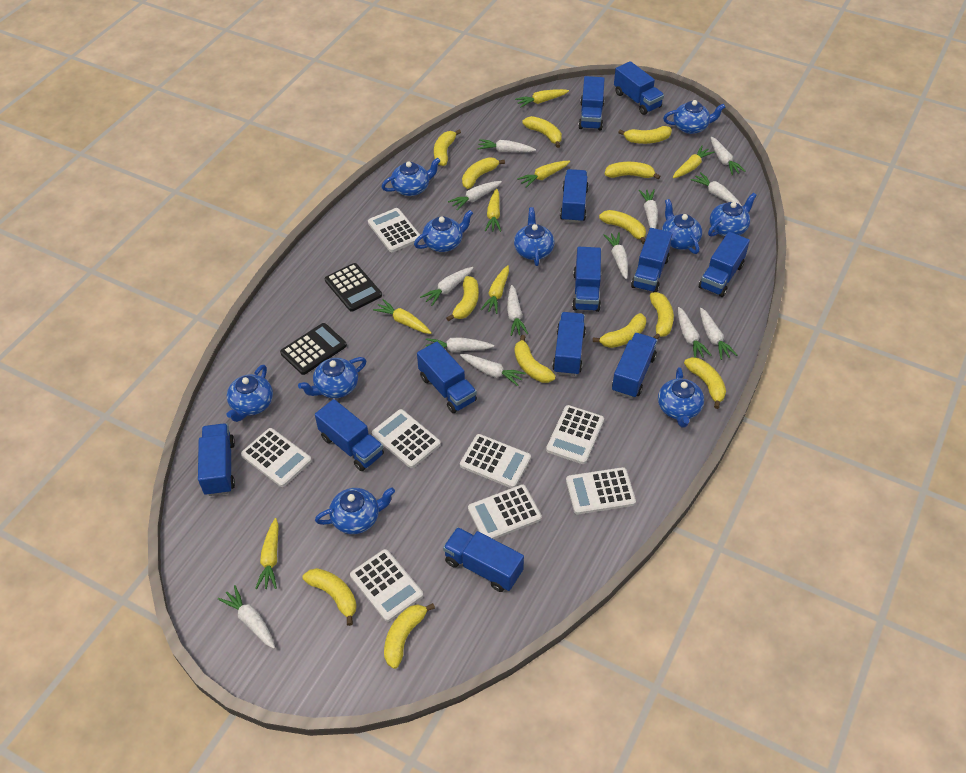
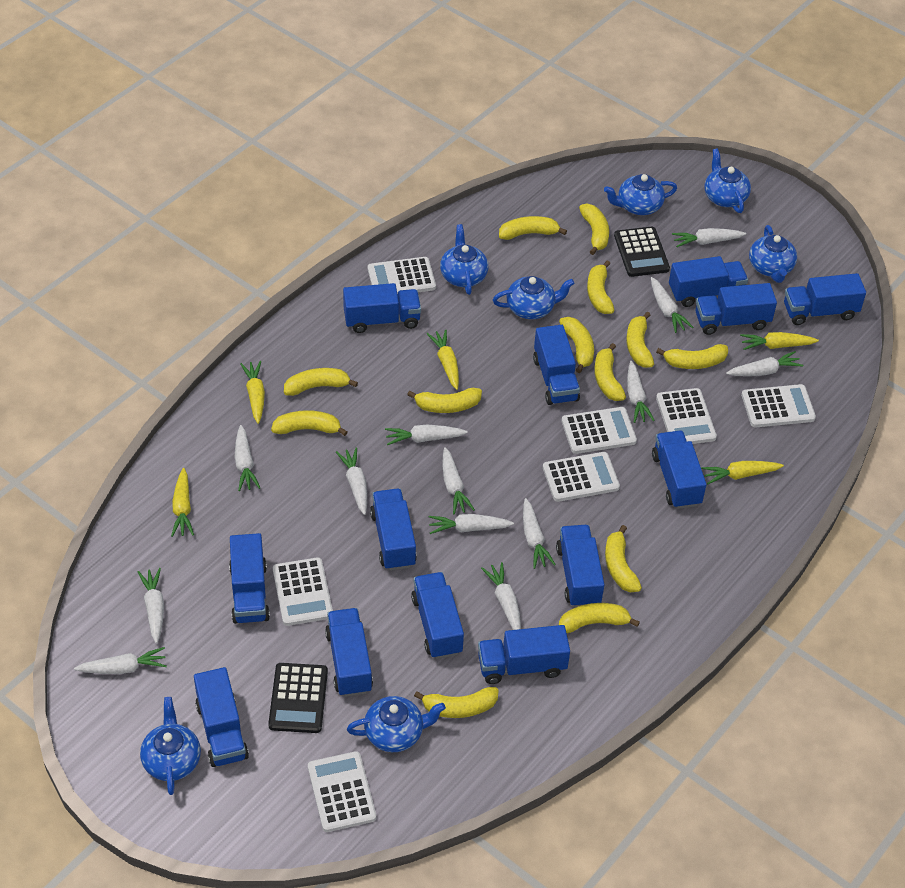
blue teapot: [226,364,273,422] [298,357,366,398] [315,487,395,534] [381,157,441,196] [414,210,473,252] [514,207,554,266] [658,367,704,428] [662,199,702,254] [663,100,725,134] [708,193,757,237] = 10 -> [140,697,201,795] [347,696,446,752] [440,224,488,295] [493,276,575,319] [604,174,677,215] [704,148,751,213] [749,225,797,283] = 7
blue truck: [198,423,235,496] [315,399,384,471] [417,342,477,413] [443,527,524,592] [552,312,586,376] [560,169,588,223] [572,247,601,312] [578,76,605,131] [612,333,657,398] [614,61,664,115] [631,228,672,292] [699,232,750,297] = 12 -> [194,667,249,767] [229,533,270,624] [325,608,373,697] [343,283,421,333] [370,489,417,570] [411,572,464,659] [478,625,570,684] [533,325,580,405] [556,525,605,607] [652,431,707,509] [669,256,748,307] [696,283,777,335] [784,273,866,325] = 13
white calculator: [241,428,312,487] [350,549,423,622] [368,208,421,252] [372,409,441,468] [460,434,531,488] [468,484,542,539] [546,405,604,464] [566,467,636,515] = 8 -> [273,557,333,626] [308,751,376,832] [368,257,436,294] [543,452,620,502] [562,407,637,454] [656,388,717,444] [741,384,816,427] = 7
yellow carrot: [255,518,279,590] [373,299,432,334] [480,265,509,314] [485,189,501,232] [515,89,569,108] [517,161,570,188] [673,145,714,178] = 7 -> [171,468,194,537] [240,361,265,424] [427,329,459,390] [702,461,784,485] [740,332,819,350] = 5

